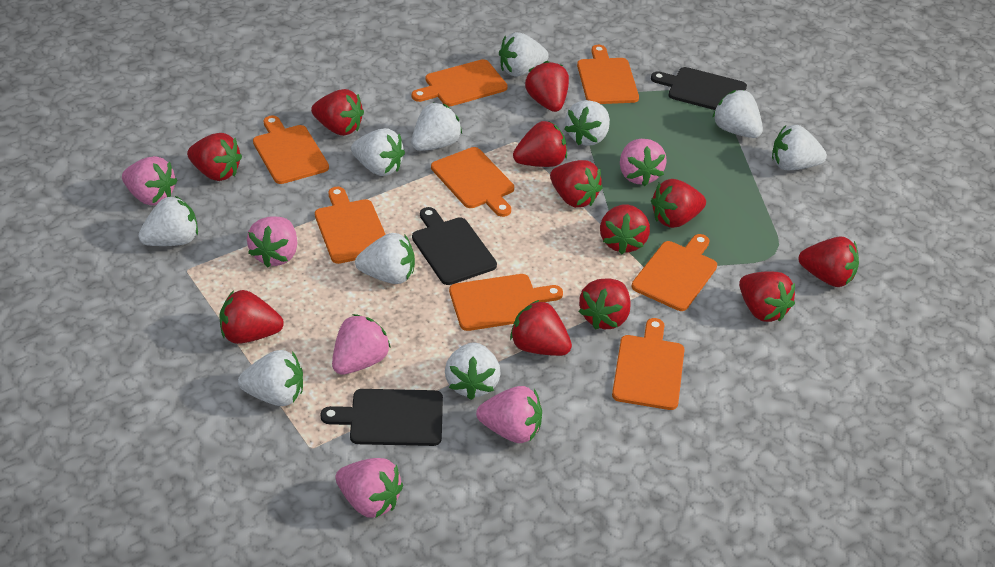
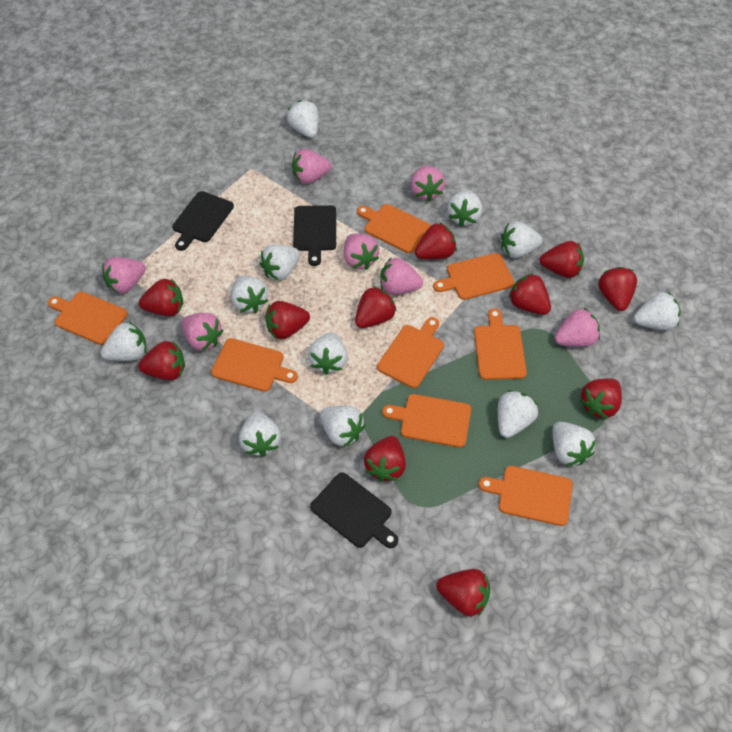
pink strawberry: [122,156,178,206] [247,216,297,267] [332,314,391,375] [335,458,403,518] [476,386,542,443] [620,139,667,186] = 6 -> [102,257,146,294] [181,313,224,351] [292,149,331,184] [344,233,379,270] [380,258,423,295] [411,166,445,201] [554,308,600,347] = 7
red strawberry: [187,133,242,181] [219,290,284,344] [311,89,364,136] [510,300,572,356] [513,121,567,167] [525,61,569,112] [550,160,603,208] [579,278,631,330] [600,204,650,255] [651,179,706,228] [739,271,795,322] [799,237,859,287] = 12 -> [138,341,185,380] [139,279,183,316] [266,301,310,339] [355,286,397,328] [364,436,406,482] [415,223,457,259] [436,569,490,616] [508,273,551,315] [540,241,584,278] [579,378,622,419] [598,267,637,311] = 11
white strawberry: [138,196,198,246] [238,350,303,406] [351,128,405,176] [355,233,415,284] [411,103,462,151] [445,342,500,400] [499,32,549,77] [564,100,610,146] [712,90,763,138] [772,125,827,170] = 10 -> [101,322,146,361] [231,276,268,313] [239,411,281,457] [260,244,300,281] [287,100,319,138] [308,332,347,375] [320,406,365,447] [447,190,482,227] [498,390,538,438] [501,221,543,258] [552,422,596,466] [634,292,680,330] = 12

